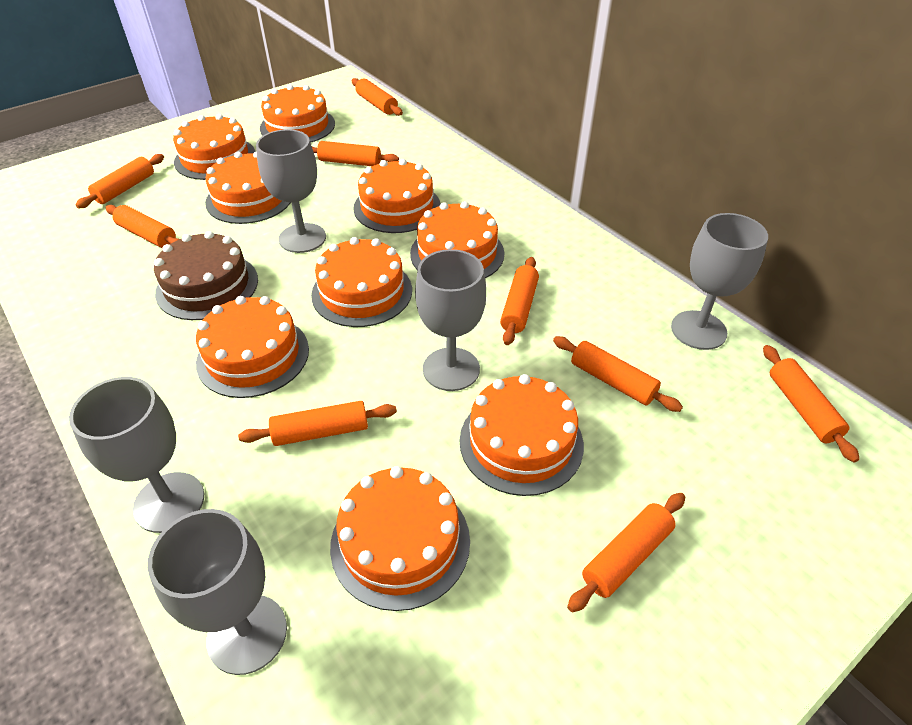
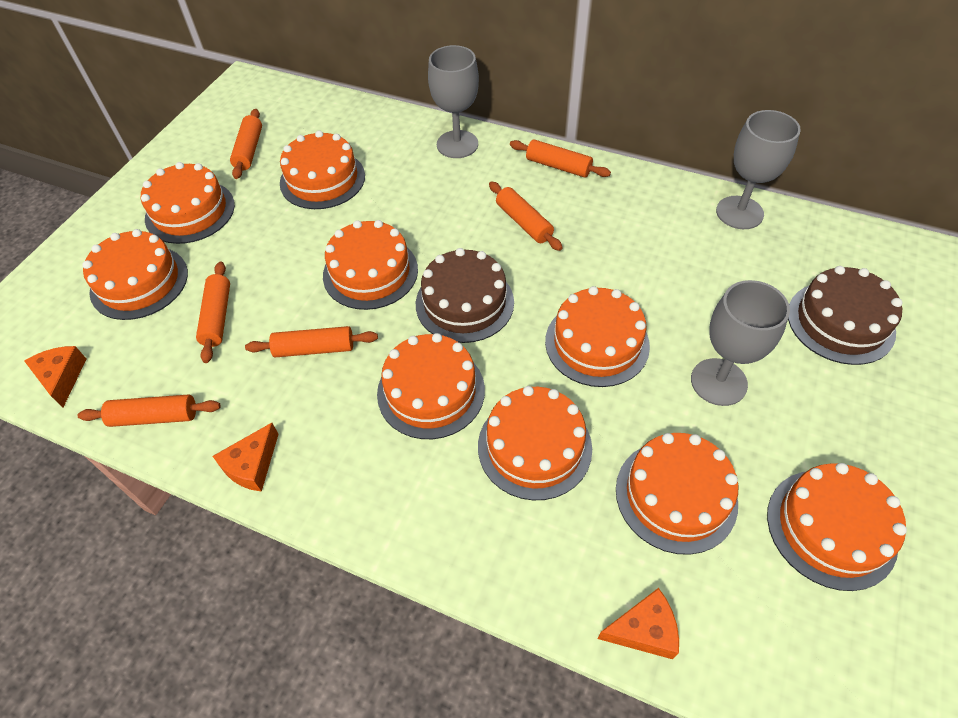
brown cake: [154,231,258,320] = 1 -> [416,248,514,343] [788,266,903,365] = 2
grey goblet: [69,377,204,533] [148,509,287,675] [256,129,326,253] [415,249,486,391] [671,213,768,350] = 5 -> [428,45,479,158] [691,280,790,406] [716,110,801,229] = 3
orange cheese: none = 0 -> [24,346,86,407] [213,423,279,492] [597,588,679,659] = 3
orange rolling pin: [76,154,164,208] [105,205,179,248] [238,401,397,446] [312,141,399,166] [352,78,403,116] [500,257,539,345] [553,336,683,412] [567,493,685,613] [763,345,859,462] = 9 -> [77,394,221,427] [196,262,230,363] [230,109,262,179] [245,326,378,357] [489,181,563,251] [510,139,611,177] = 6

